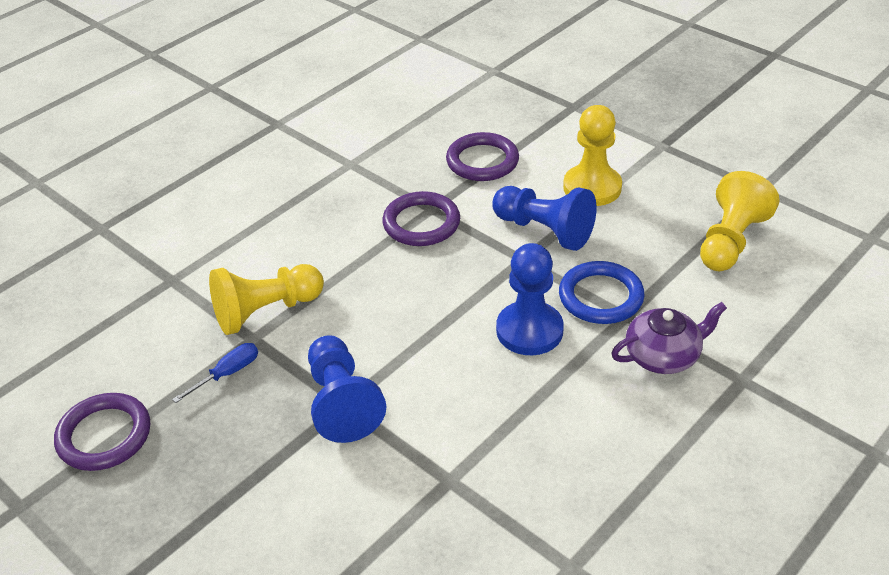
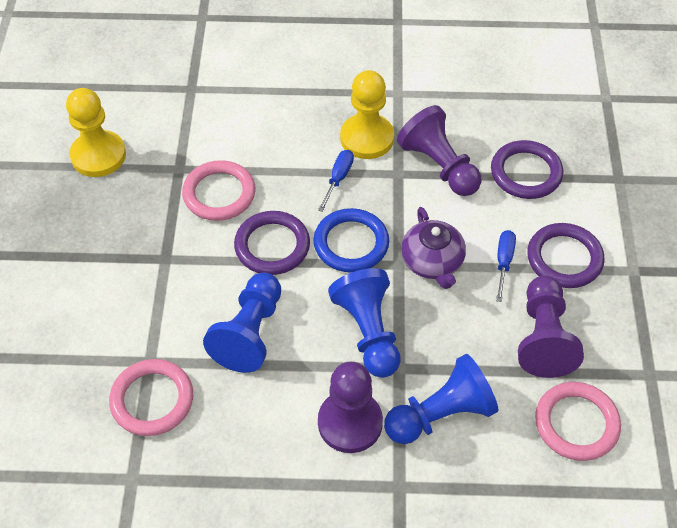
blue screwdriver: [172,343,258,403] = 1 -> [318,150,354,212] [496,230,516,302] = 2
pink ring: none = 0 -> [109,359,193,436] [182,160,256,221] [535,382,621,461] = 3
purple pawn: none = 0 -> [318,362,383,453] [397,105,481,196] [518,275,584,378] = 3
yellow pawn: [209,264,324,335] [563,105,622,206] [700,171,780,271] = 3 -> [66,88,126,177] [340,70,394,159] = 2

